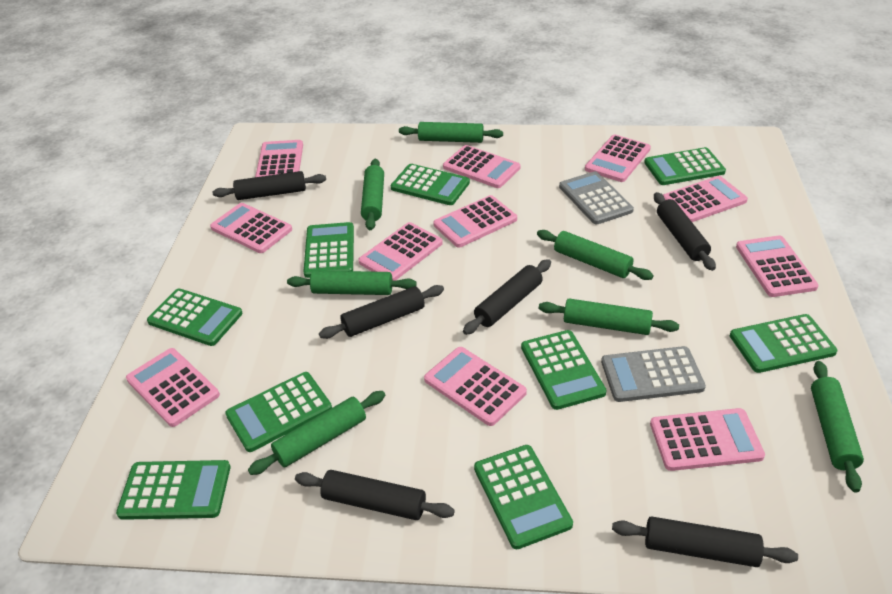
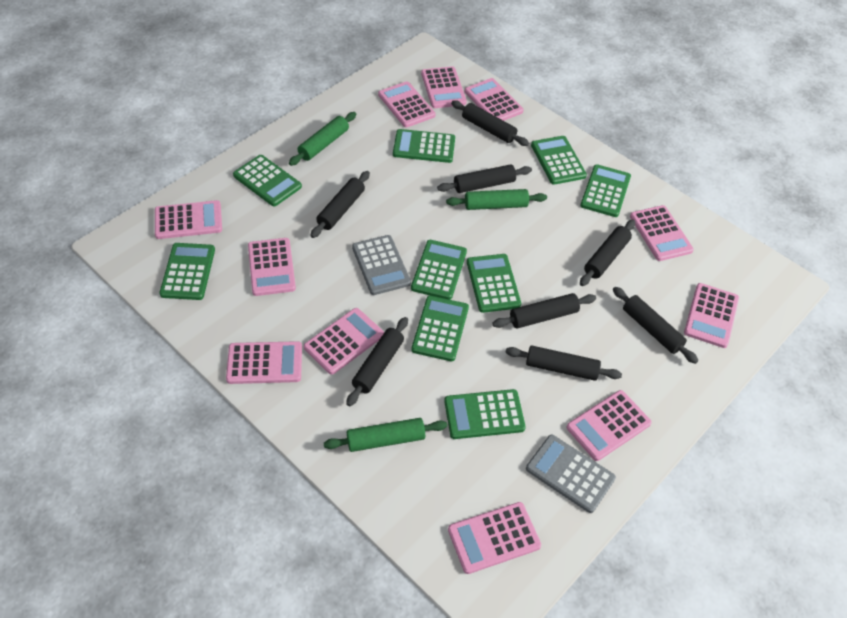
black rolling pin: [212,171,326,200] [295,470,455,520] [319,285,444,339] [463,259,551,335] [612,516,798,567] [654,192,716,271] = 6 -> [310,171,370,238] [346,317,408,406] [437,164,532,193] [451,100,529,146] [492,293,596,328] [505,346,622,381] [580,220,635,286] [613,287,698,364] = 8
green rolling pin: [248,391,385,475] [287,271,416,295] [361,159,384,230] [399,122,503,143] [537,230,654,280] [539,299,679,335] [811,361,864,493] = 7 -> [289,112,356,166] [324,418,447,452] [446,189,547,210] = 3

